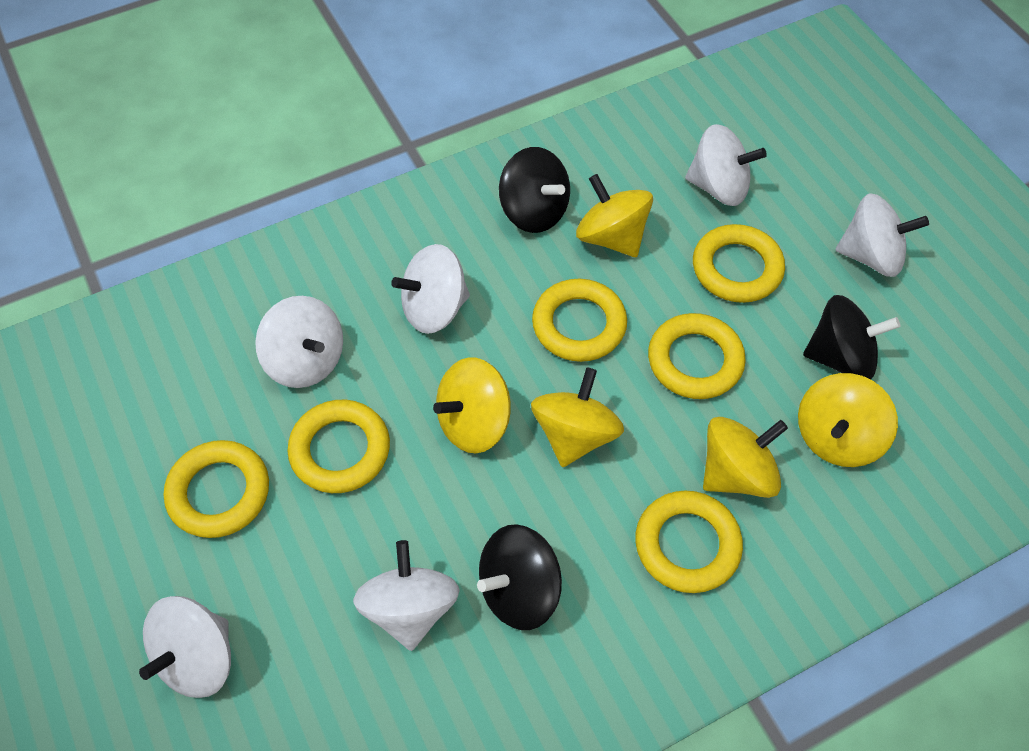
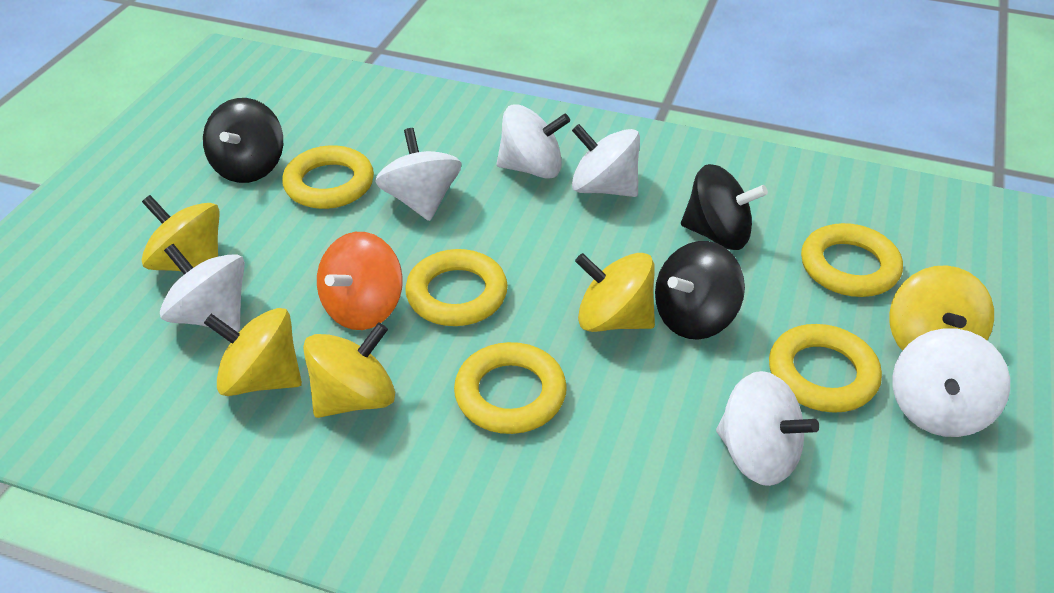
orange spinning top: none = 0 -> [317,232,403,330] = 1
yellow ring: [164,440,269,538] [287,400,390,493] [532,279,627,362] [635,490,743,593] [648,313,746,399] [693,224,785,303] = 6 -> [282,145,374,209] [405,249,508,326] [454,342,567,434] [769,324,882,413] [801,223,903,297] = 5

